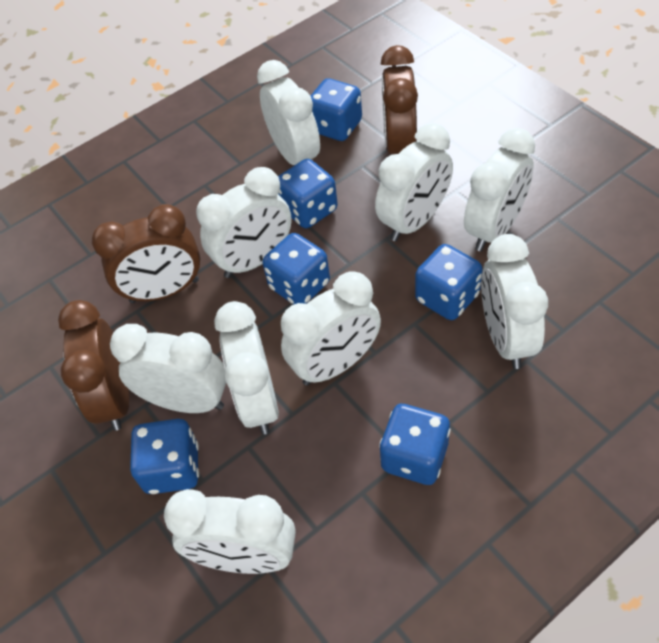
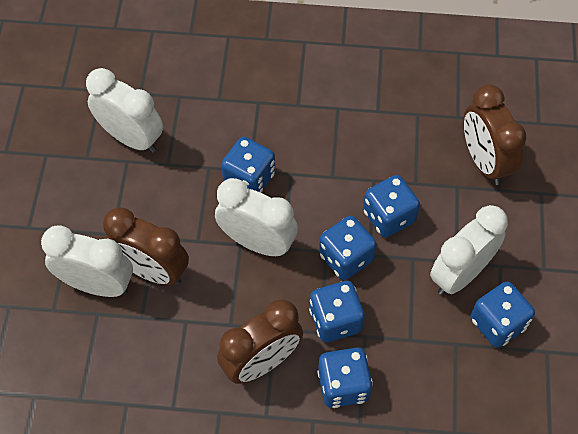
white clock: [110,324,226,413] [164,489,296,574] [196,167,292,278] [214,301,279,435] [257,60,320,165] [281,271,381,386] [375,123,453,242] [464,128,535,251] [481,234,548,369] = 9 -> [41,225,133,297] [86,68,163,153] [215,178,298,256] [430,205,508,295] = 4

